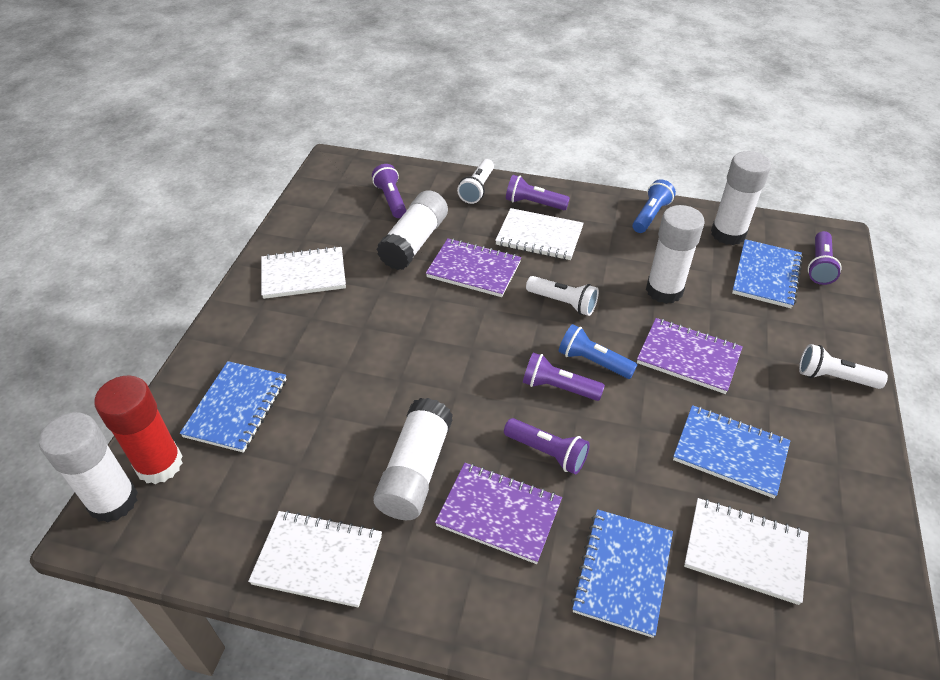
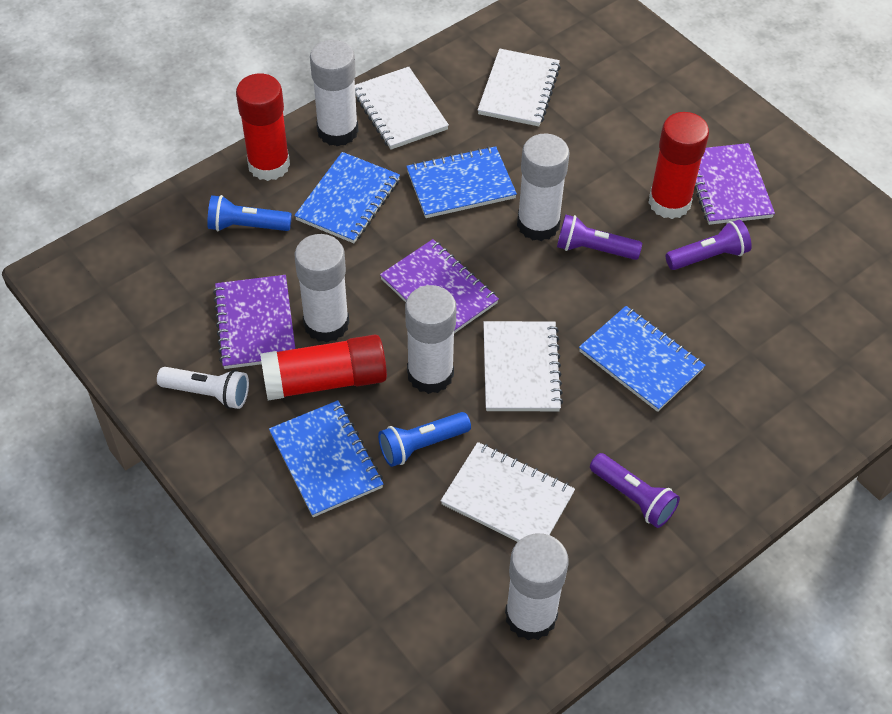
purple flashlight: [372,164,407,218] [504,418,590,475] [506,175,570,210] [523,352,605,401] [808,231,842,285] = 5 -> [557,214,642,260] [590,453,680,528] [666,220,752,270] = 3
red glue stick: [95,375,183,484] = 1 -> [236,74,290,181] [260,335,387,401] [648,112,709,219] = 3
white flashlight: [457,159,494,204] [526,276,599,316] [799,344,888,389] = 3 -> [157,367,249,409] = 1

